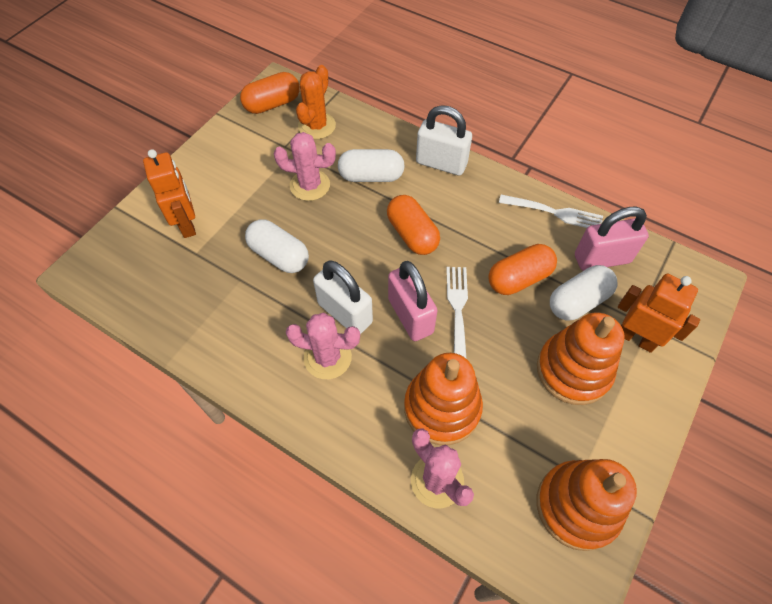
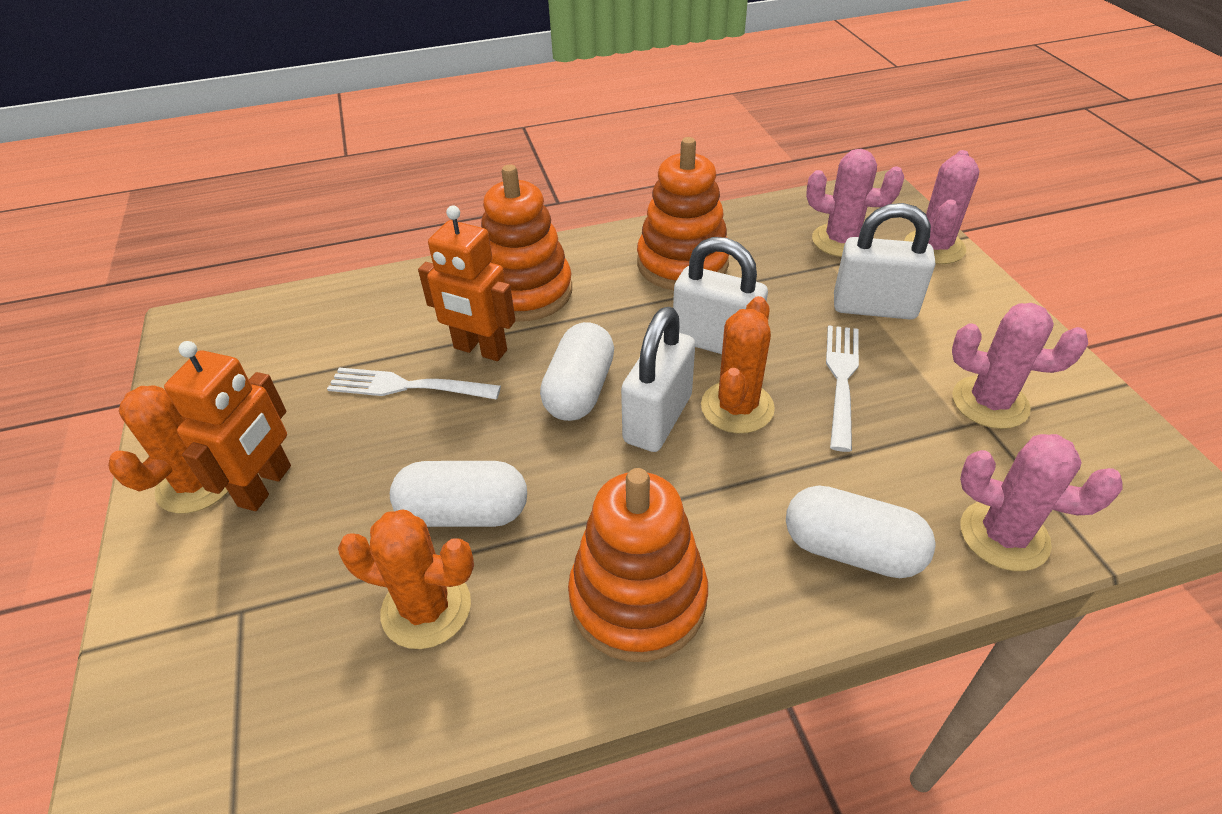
orange cactus: [296,65,336,139] = 1 -> [108,386,228,514] [338,510,474,649] [701,296,775,434] = 3
orange capsule: [240,72,300,114] [387,195,440,255] [488,244,557,295] = 3 -> none = 0
pink cactus: [274,132,336,201] [286,313,360,379] [411,429,474,508] = 3 -> [806,149,904,257] [904,150,979,264] [952,303,1088,429] [960,434,1123,571] = 4
pink padlock: [388,261,438,341] [575,207,649,271] = 2 -> none = 0
white padlock: [313,261,373,334] [416,105,472,176] = 2 -> [621,307,695,452] [673,237,768,354] [834,203,935,320] = 3

